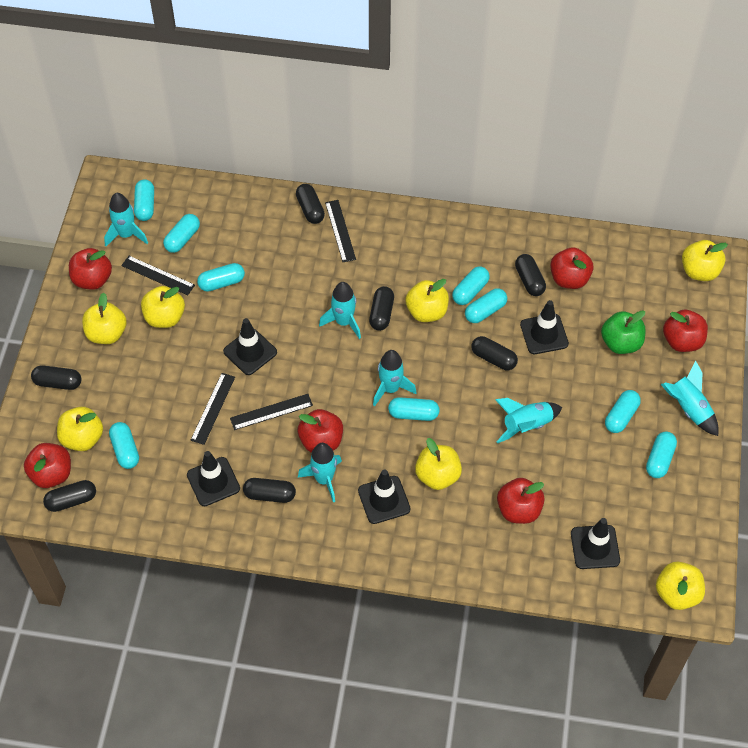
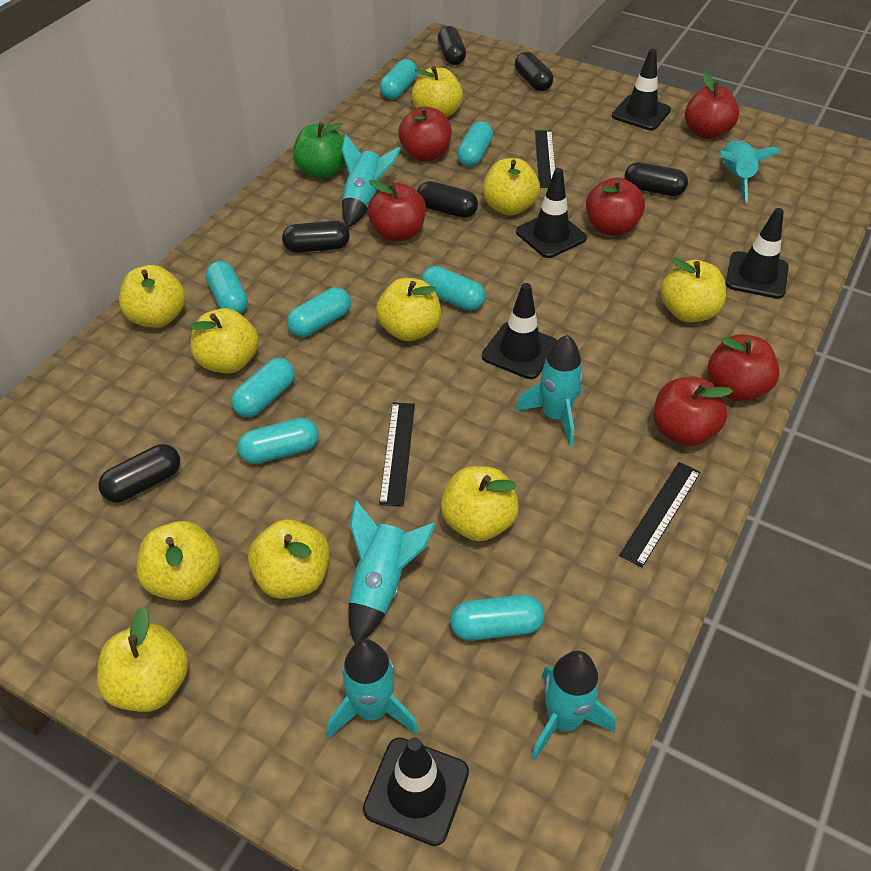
black capsule: [31,365,81,390] [43,480,96,512] [243,478,296,503] [296,184,325,224] [369,286,394,331] [471,336,518,370] [515,254,546,296] = 7 -> [98,444,180,502] [282,221,350,253] [417,181,478,218] [438,26,466,65] [515,52,553,91] [625,162,688,196] = 6
black ruler: [121,256,195,295] [191,373,235,445] [230,394,313,430] [325,200,356,262] = 4 -> [379,402,415,506] [535,130,556,188] [619,462,701,567] = 3
turquoise capsule: [109,422,139,469] [134,179,154,221] [163,214,200,253] [197,263,245,292] [388,397,440,421] [452,266,490,305] [465,288,507,323] [605,390,641,433] [646,432,677,478] = 9 -> [206,261,248,314] [231,358,295,417] [237,418,319,464] [287,287,351,337] [380,59,417,99] [421,266,485,311] [450,594,544,641] [457,121,493,167] = 8
yellow apple: [57,407,103,451] [82,292,127,344] [141,286,185,328] [405,279,449,322] [415,438,462,490] [656,562,705,610] [682,240,728,281] = 7 -> [97,607,188,712] [119,265,185,328] [137,521,220,601] [190,308,259,374] [248,519,330,599] [376,278,441,341] [412,66,463,117] [441,466,519,541] [483,158,540,215] [661,258,726,322] = 10

